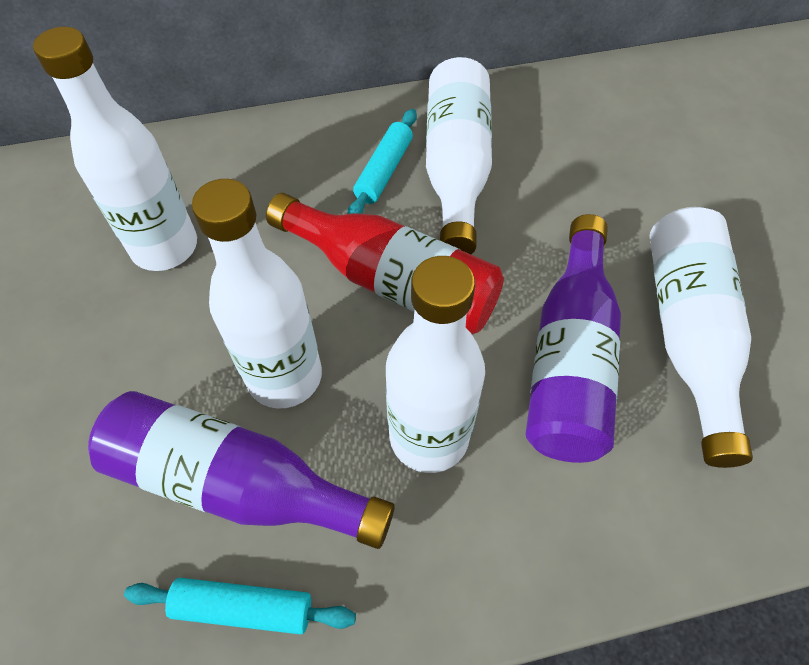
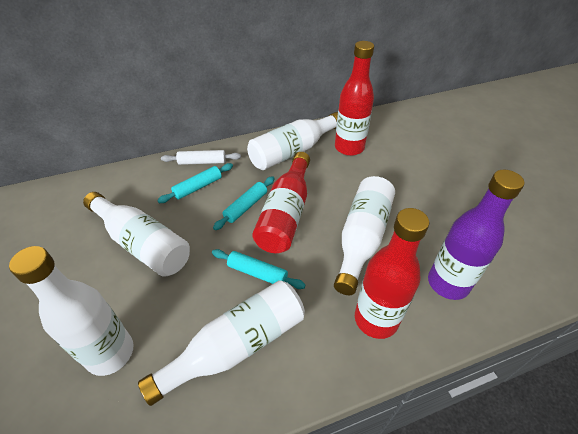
purple bottle: [88,391,395,549] [526,214,621,463] = 2 -> [428,170,524,300] = 1
red bottle: [266,193,504,335] = 1 -> [252,152,310,253] [335,41,374,156] [355,208,429,339] = 3
turquoise rolling pin: [124,578,356,635] [347,109,417,214] = 2 -> [157,163,233,203] [212,249,305,289] [213,176,275,230] = 3
white rolling pin: none = 0 -> [161,150,241,165] = 1

